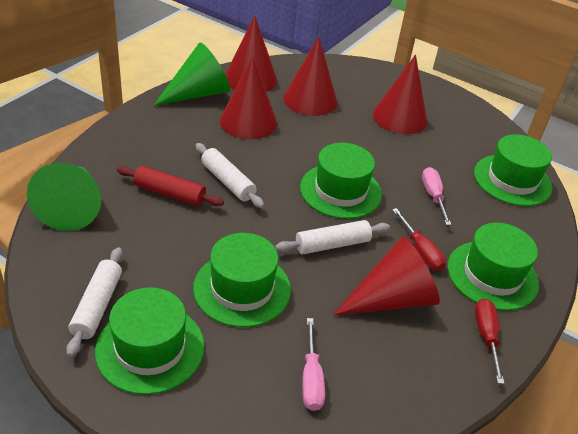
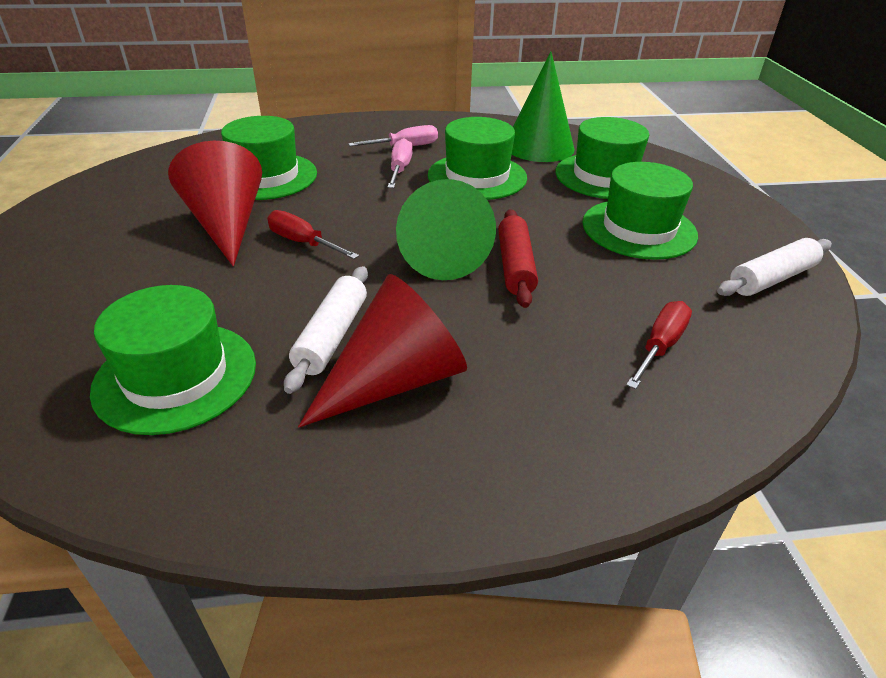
red cone: [220,56,277,139] [225,16,277,92] [283,37,337,116] [333,237,440,315] [373,55,427,134] = 5 -> [168,140,262,267] [298,274,467,427] = 2
white rolling pin: [66,247,122,357] [195,143,264,208] [275,220,390,254] = 3 -> [284,266,368,394] [717,238,832,296] = 2

